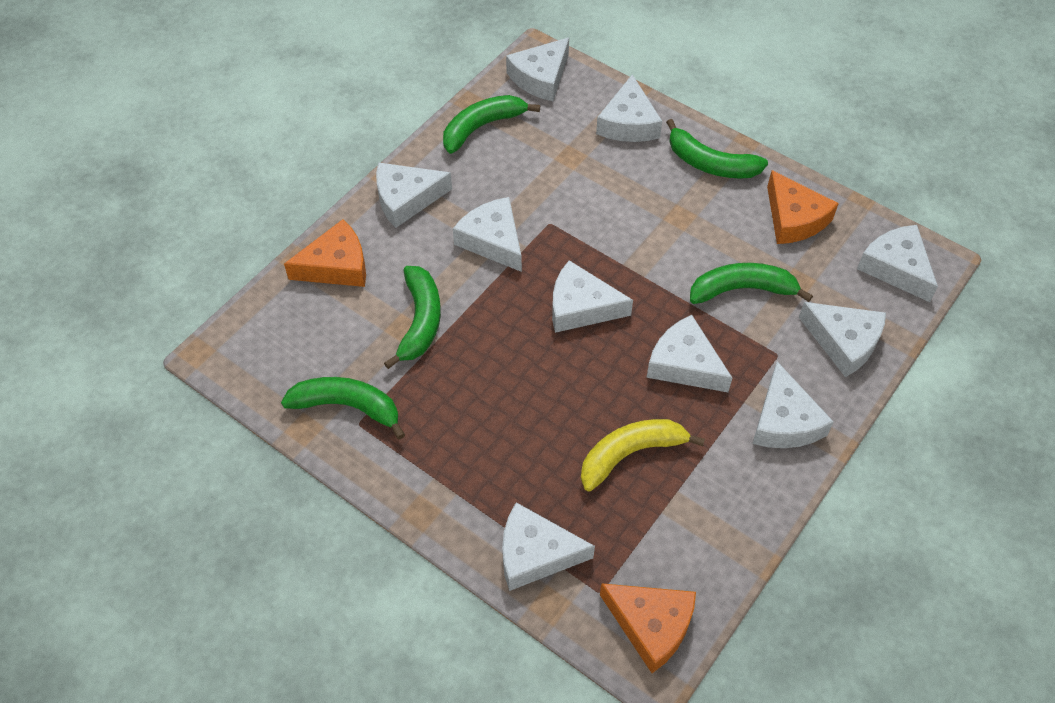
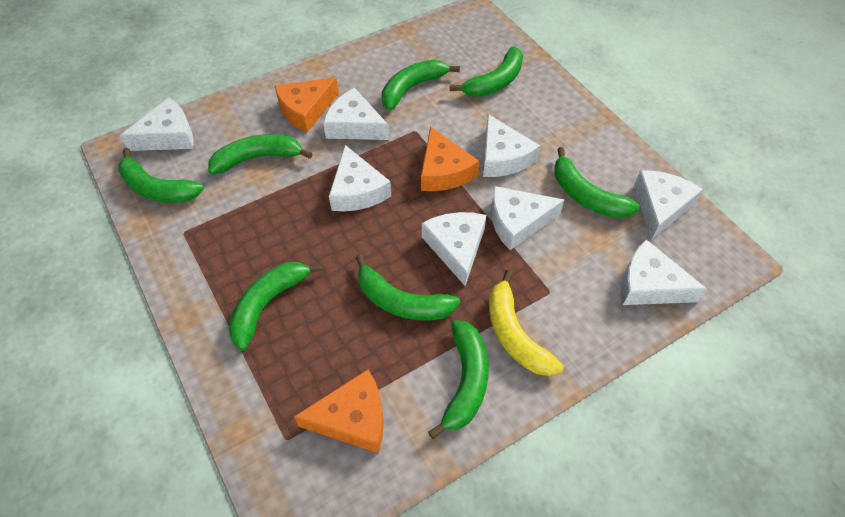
green banana: [281,377,405,440] [384,266,441,369] [443,95,540,154] [666,119,768,178] [690,263,813,304] = 5 -> [118,148,204,203] [208,134,313,174] [228,262,323,351] [356,254,460,320] [382,60,460,110] [428,320,489,439] [450,46,523,97] [554,147,640,218] = 8
white cheese: [376,162,452,228] [453,197,522,272] [502,502,595,591] [506,38,569,101] [552,260,633,333] [596,74,662,142] [646,315,732,392] [752,361,834,448] [799,302,886,377] [857,225,938,302] = 10 -> [120,98,194,151] [323,88,389,140] [329,145,391,211] [422,212,486,286] [483,114,540,177] [491,186,564,250] [621,239,707,305] [634,170,703,240] = 8

